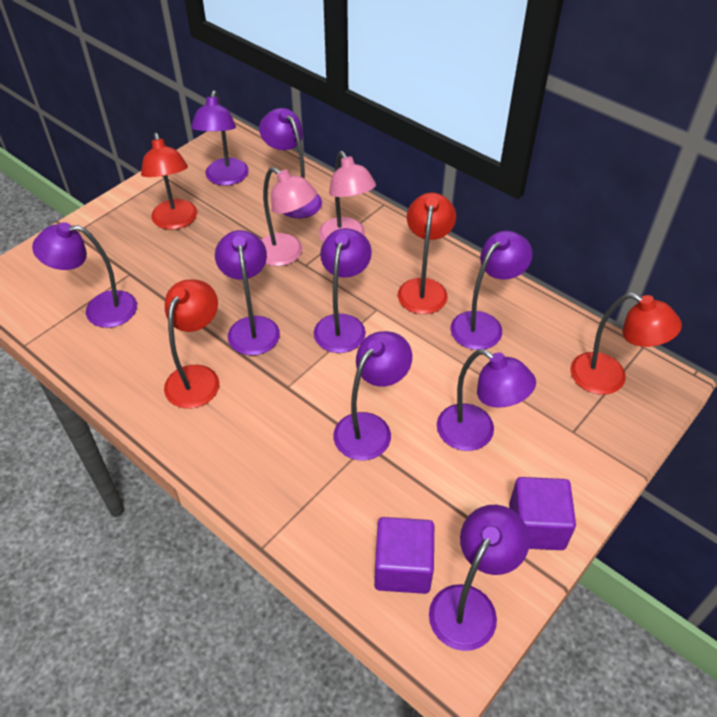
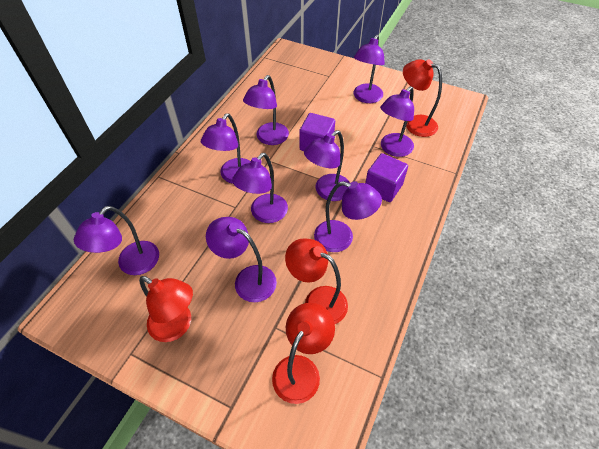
pink lamp: [261,167,317,266] [319,151,376,242] = 2 -> none = 0

